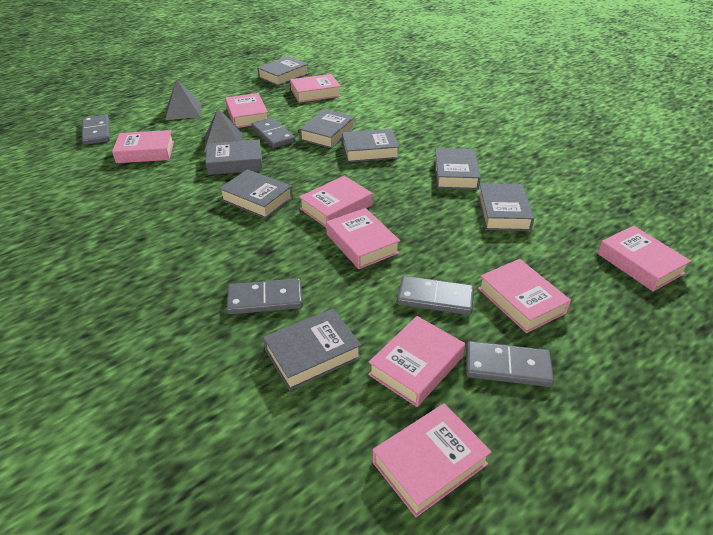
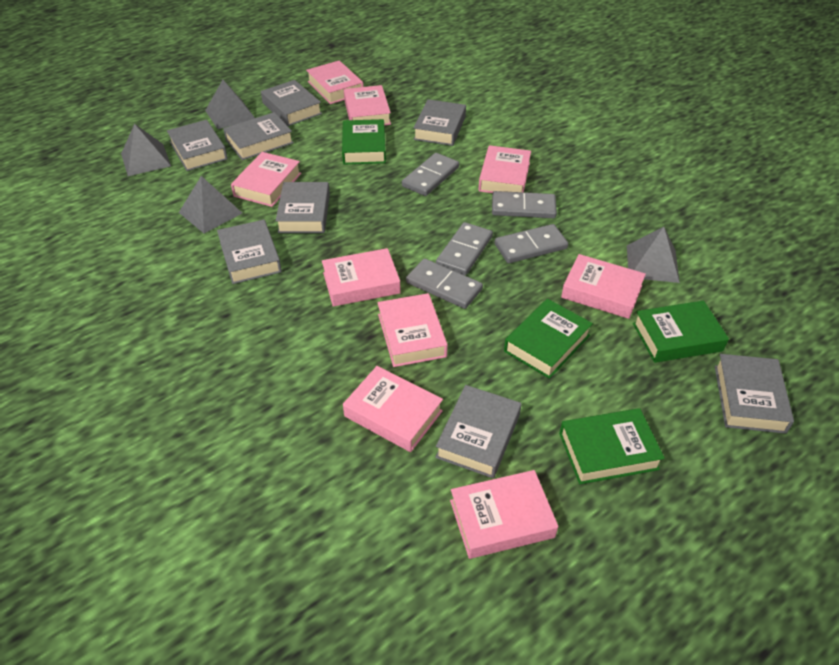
green book: none = 0 -> [342,119,386,165] [504,299,593,379] [559,408,665,484] [633,301,729,363] = 4
grey pyramid: [165,80,201,120] [204,109,242,152] = 2 -> [121,124,171,176] [179,176,242,233] [205,80,255,129] [627,227,680,283] = 4

